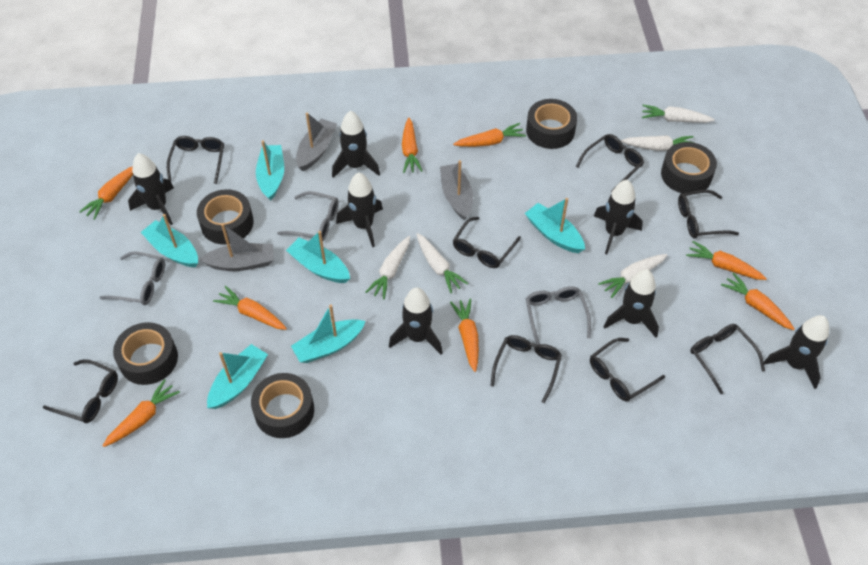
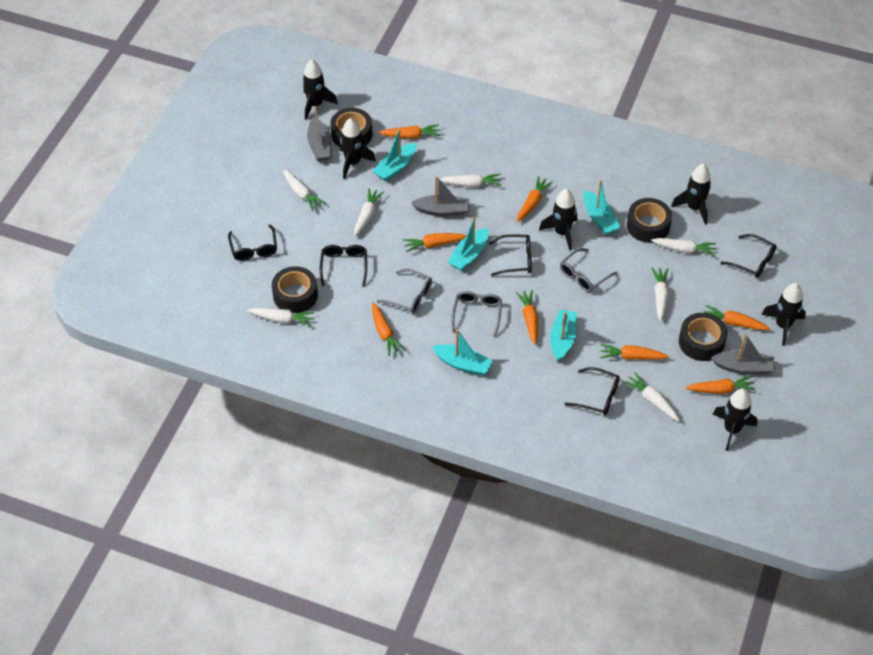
black glasses: [43,359,118,423] [167,136,224,184] [453,217,521,268] [490,335,562,403] [576,134,644,192] [590,338,665,402] [678,190,739,239] [690,324,765,394] = 8 -> [228,224,277,261] [320,245,367,286] [489,234,532,276] [565,367,620,415] [720,234,777,278] = 5
black rocket: [128,153,174,225] [332,111,380,178] [336,173,383,247] [389,288,443,354] [594,180,643,254] [604,269,659,338] [764,315,829,389] = 7 -> [302,59,338,120] [340,118,376,179] [539,189,577,250] [671,164,711,225] [713,388,758,451] [761,283,806,346] = 6
black tape: [113,322,178,385] [197,189,254,244] [251,373,314,438] [526,99,577,149] [661,142,717,194] = 5 -> [272,266,318,313] [330,108,373,147] [627,198,672,243] [679,313,727,361] = 4
turquoise boat: [141,214,198,267] [207,344,268,409] [256,140,284,201] [286,231,350,283] [291,305,366,363] [525,198,585,253] = 6 -> [373,129,416,181] [432,329,493,376] [448,217,489,271] [550,309,577,361] [583,180,621,235] = 5
white carrot: [365,236,410,300] [416,233,468,293] [598,254,667,298] [621,135,695,151] [642,105,715,123] = 5 -> [247,308,314,326] [283,169,326,211] [354,188,384,237] [440,173,502,187] [623,372,680,421] [651,238,716,256] [651,267,669,321] = 7

